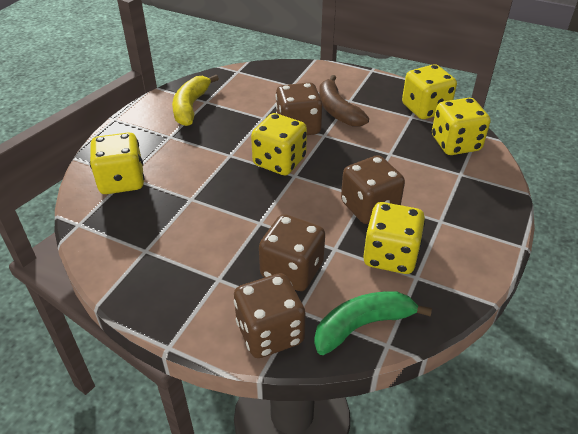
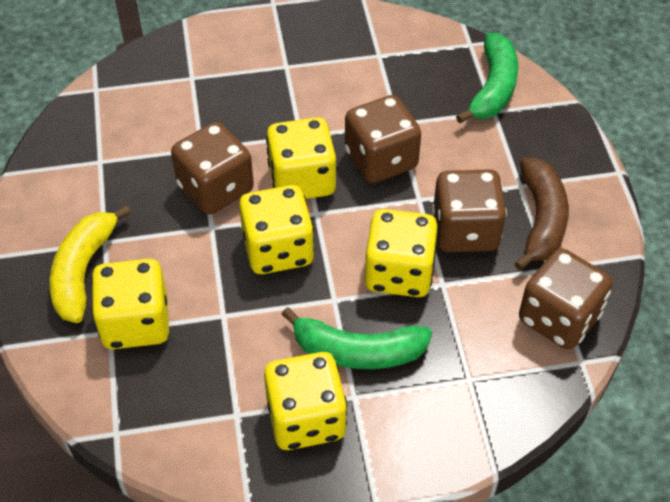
green banana: [314,291,432,355] = 1 -> [281,307,432,369] [456,33,518,123] = 2

